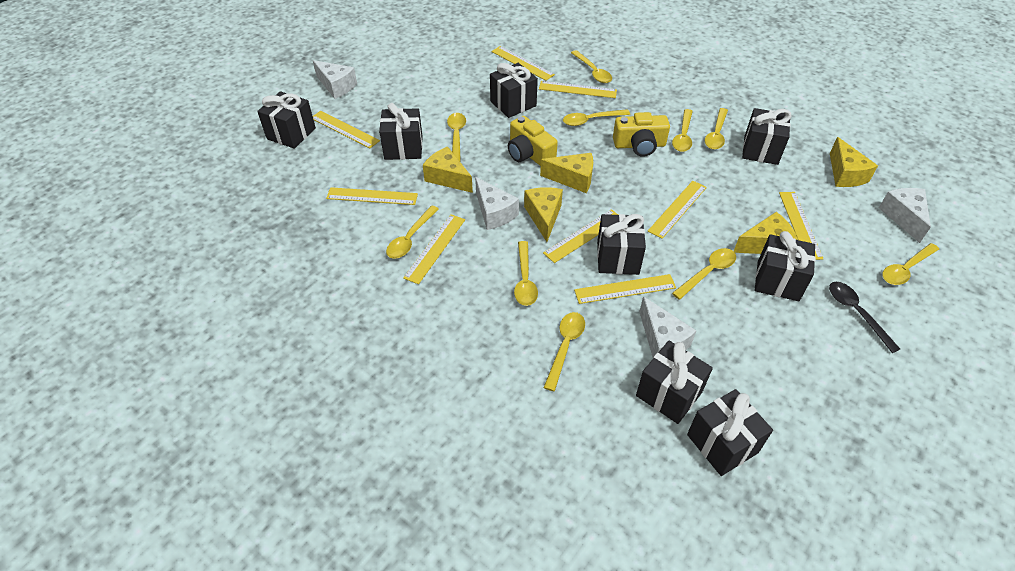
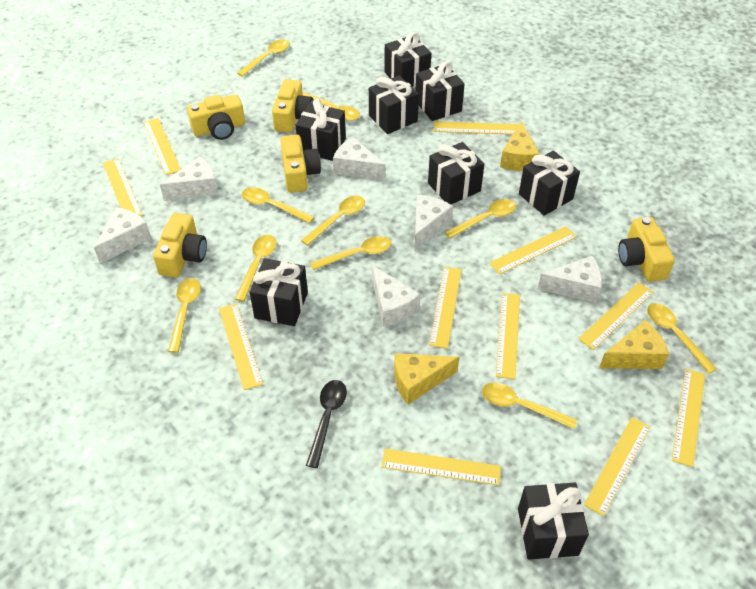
white cheese: [313,60,357,99] [475,177,519,230] [639,296,697,358] [879,188,931,243] = 4 -> [94,207,151,264] [160,156,218,201] [333,137,385,181] [372,265,420,327] [414,195,453,251] [538,256,602,303] = 6
yellow camera: [508,116,558,166] [613,112,670,157] = 2 -> [153,213,207,278] [187,94,245,140] [272,79,313,133] [280,135,321,192] [618,217,675,282] = 5
yellow cheese: [423,147,473,193] [524,187,563,242] [540,153,593,193] [734,212,798,254] [830,137,878,187] = 5 -> [394,353,459,405] [500,121,540,171] [599,320,669,369] = 3
yellow ruler: [313,111,380,148] [326,187,418,205] [403,214,465,284] [491,46,555,81] [539,81,617,98] [543,209,618,263] [574,274,676,304] [648,181,707,239] [779,192,824,260] = 9 -> [103,158,142,216] [144,118,181,175] [219,303,263,390] [382,448,501,485] [429,267,462,349] [434,121,518,135] [489,226,576,275] [496,293,520,379] [578,282,654,350] [584,417,651,516] [672,369,705,467] = 11

